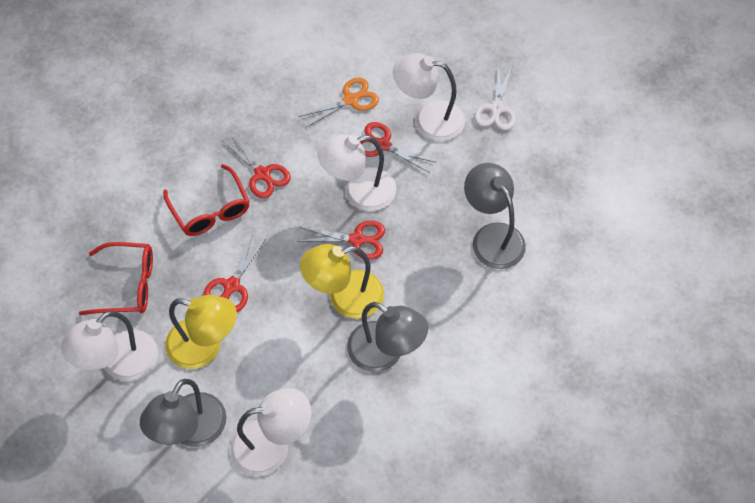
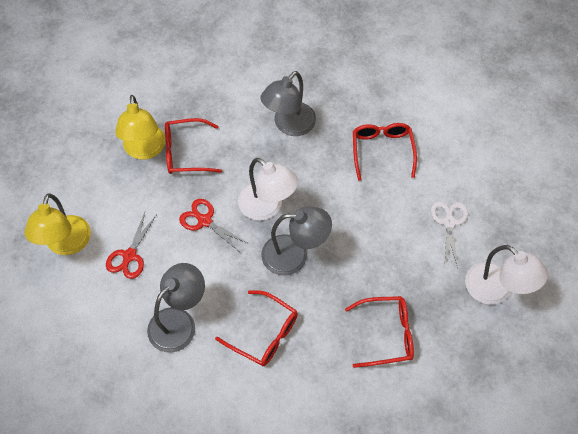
orange scissors: [298,77,379,128] = 1 -> none = 0
red glasses: [79,242,153,315] [163,164,250,236] = 2 -> [165,118,222,174] [215,290,298,366] [345,296,414,368] [353,123,417,181] = 4
red scissors: [203,234,266,312] [223,134,291,198] [299,220,385,260] [360,122,437,173] = 4 -> [106,212,157,279] [179,199,247,252] = 2
white lamp: [61,311,158,381] [230,388,311,476] [317,134,396,211] [393,53,465,141] = 4 -> [238,158,298,221] [465,245,548,305] = 2

